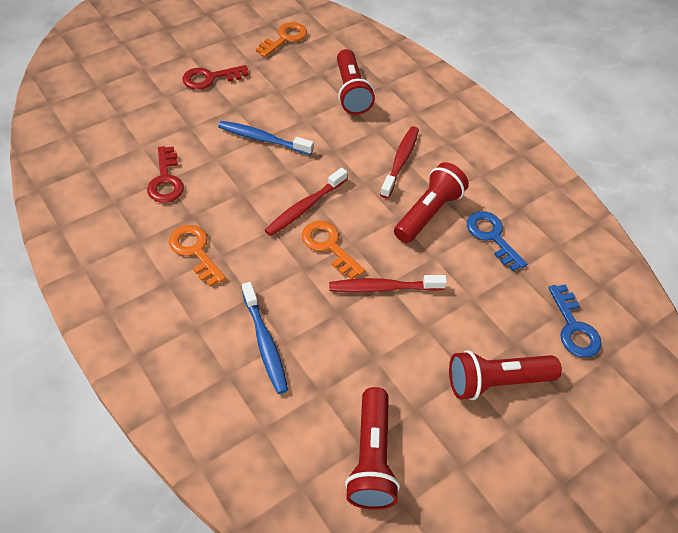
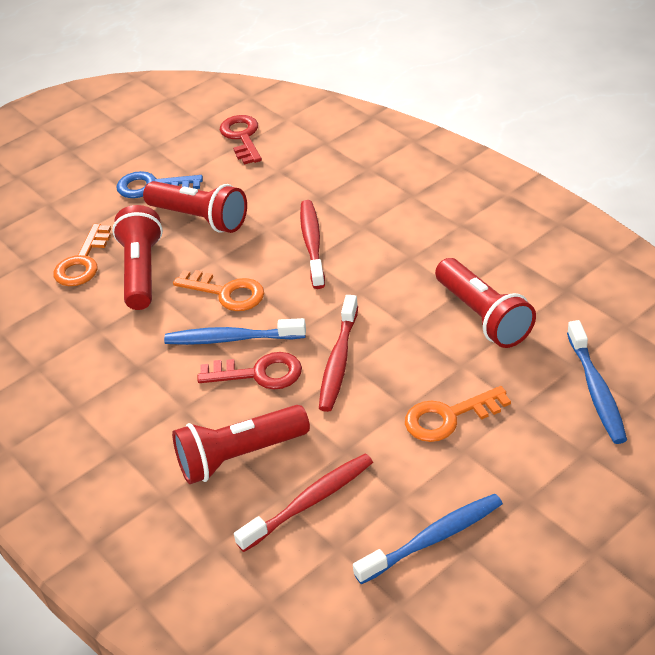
blue key: [467,211,527,271] [549,284,602,358] = 2 -> [116,171,203,198] = 1
blue toothbrush: [218,121,314,155] [242,282,288,394] = 2 -> [164,318,306,345] [353,494,503,584] [567,320,627,444] = 3

